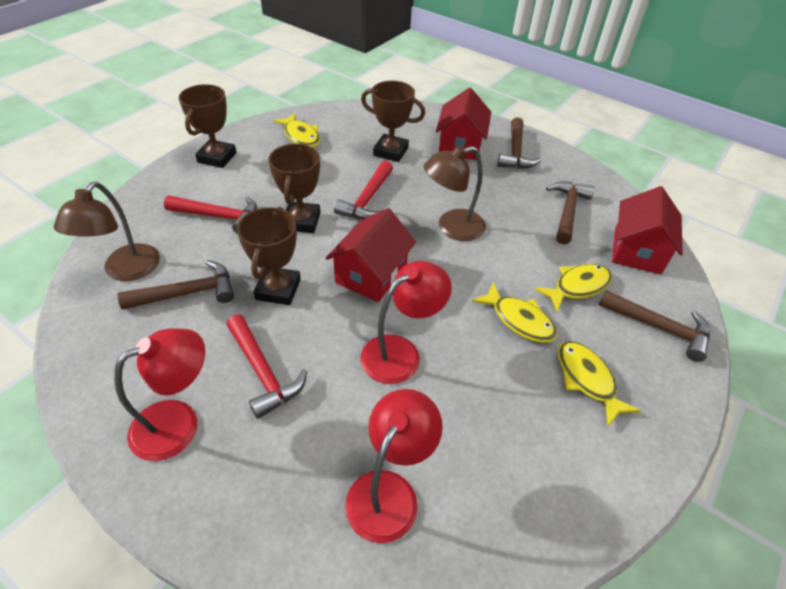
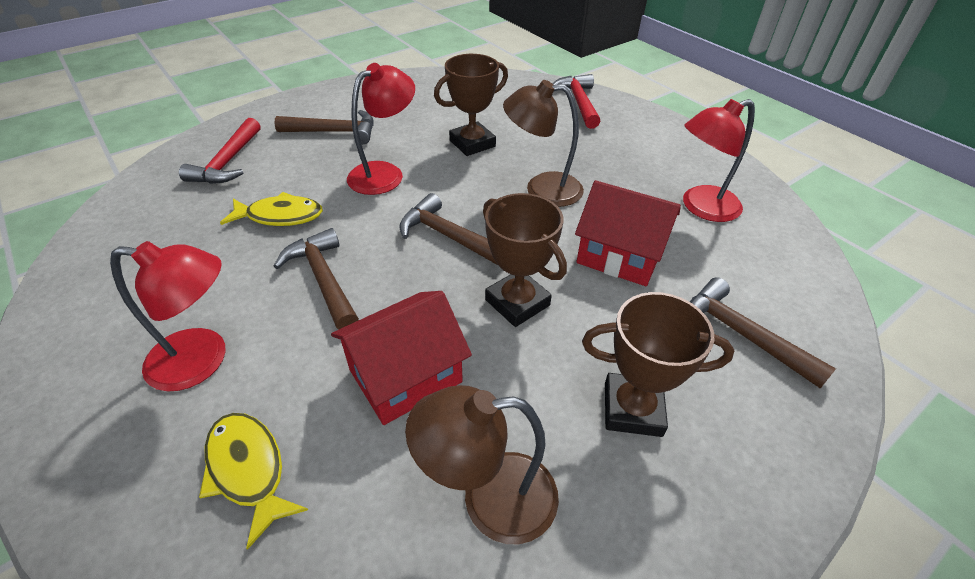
brown trophy: [179,84,236,168] [237,207,301,305] [268,144,321,233] [361,81,425,162] = 4 -> [434,54,508,156] [483,193,567,327] [582,292,734,437] = 3
red hammer: [164,196,257,234] [226,315,307,419] [334,161,393,219] = 3 -> [179,118,260,184] [553,74,600,129] = 2
red house: [326,208,416,302] [436,88,491,160] [612,186,683,274] = 3 -> [331,291,472,425] [575,180,681,286] = 2
yellow fish: [273,113,320,148] [472,282,557,343] [535,264,612,312] [558,341,641,426] = 4 -> [199,413,308,550] [220,192,323,226] = 2

